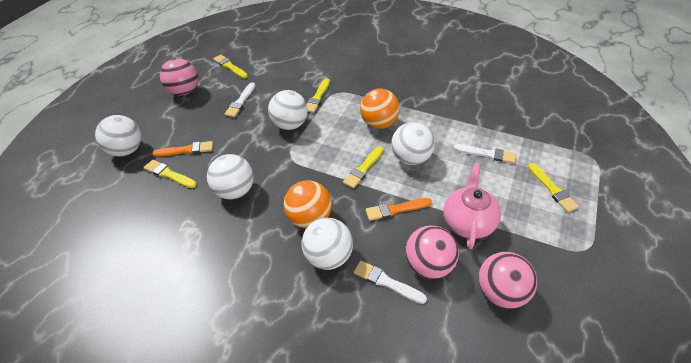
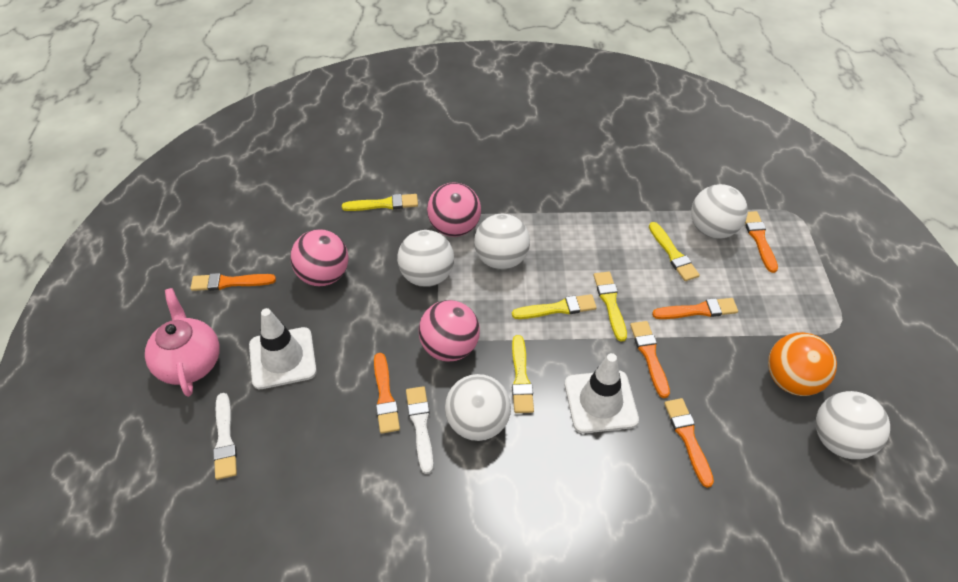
orange ball: [284,180,332,228] [360,88,400,129] = 2 -> [768,332,837,396] = 1
orange brush: [152,141,213,157] [365,198,432,221] = 2 -> [191,273,276,291] [374,353,400,434] [630,321,670,398] [652,298,738,319] [664,398,714,488] [745,211,778,273] = 6
white brush: [225,82,256,117] [353,260,427,304] [453,144,517,164] = 3 -> [213,393,237,480] [406,386,433,474] = 2
white traffic cone: none = 0 -> [249,308,317,389] [565,353,639,433] = 2

